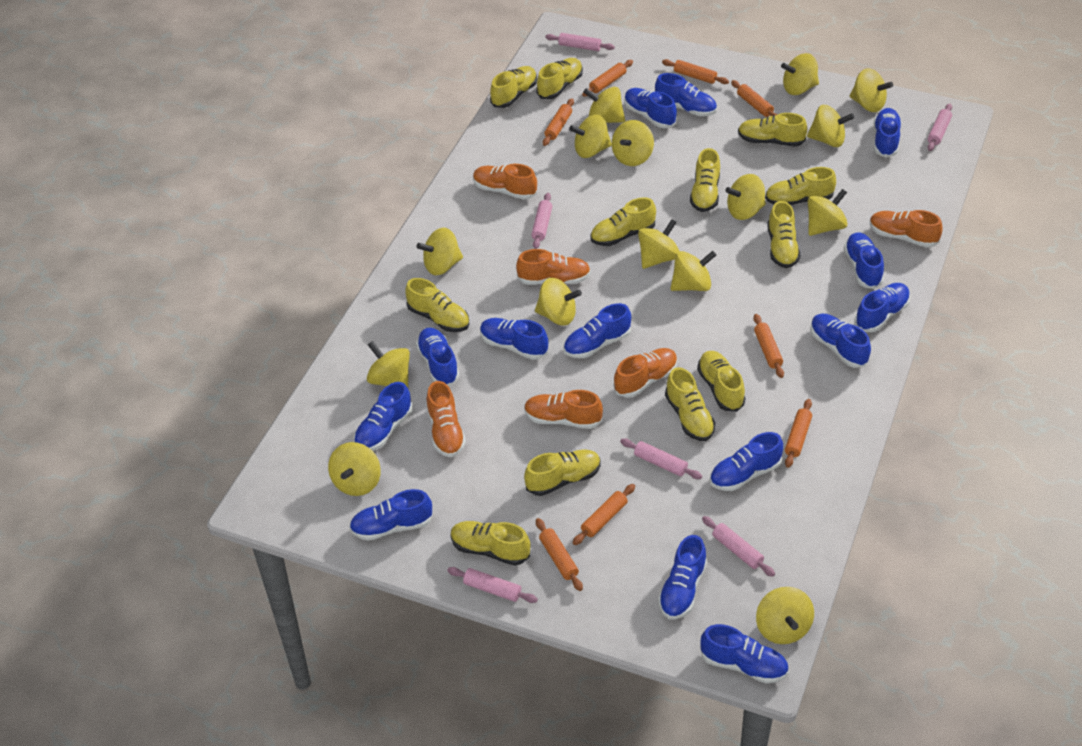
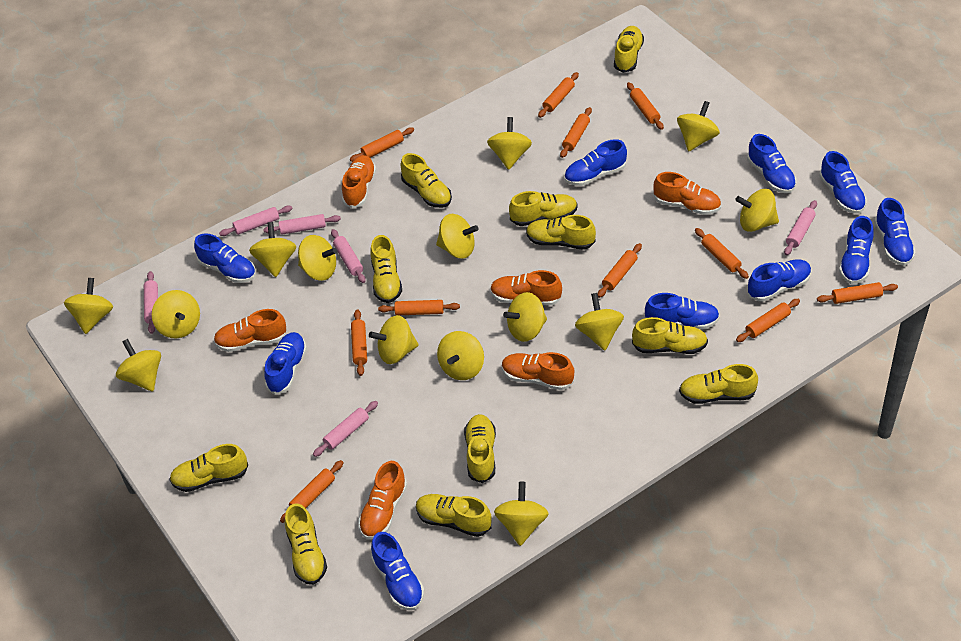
blue shoe: [349,489,433,541] [354,382,413,451] [416,328,459,386] [480,318,548,360] [564,303,631,358] [624,88,677,128] [655,73,717,116] [658,535,707,619] [700,624,789,683] [710,432,783,491] [810,314,871,368] [844,232,884,289] [855,283,910,332] [873,108,902,158] = 14 -> [194,233,256,283] [264,332,307,395] [371,532,424,610] [564,139,627,186] [645,293,720,329] [747,134,796,193] [747,259,812,302] [819,151,867,214] [839,216,874,284] [874,198,916,266] = 10
orange rolling pin: [536,518,583,591] [543,99,574,146] [573,484,635,545] [582,60,633,96] [662,59,729,84] [731,80,778,117] [753,314,784,378] [785,399,812,468] = 8 -> [280,460,344,523] [350,127,414,162] [351,309,367,376] [378,300,460,315] [538,72,579,118] [560,107,592,158] [598,243,642,298] [627,82,664,130] [695,228,749,279] [736,299,800,342] [817,282,898,304] = 11
yellow shoe: [406,278,469,332] [451,521,531,565] [490,66,537,108] [524,449,601,496] [537,58,583,99] [591,197,656,246] [665,367,715,441] [690,148,720,212] [697,351,745,412] [738,113,807,147] [765,167,836,205] [767,201,801,268] = 12 -> [169,444,248,492] [285,503,327,585] [371,235,402,303] [401,153,452,208] [416,494,492,537] [464,414,496,483] [509,191,578,226] [526,215,596,250] [614,26,644,73] [632,317,708,354] [679,364,758,404] = 11
yellow spinning top: [328,442,381,496] [367,341,410,388] [416,228,463,275] [535,278,582,326] [569,115,612,158] [584,87,625,123] [612,120,654,166] [638,219,679,269] [670,251,716,291] [725,174,766,220] [756,587,814,644] [781,53,819,95] [807,105,854,147] [808,189,848,236] [850,68,893,112] = 15 -> [64,278,113,334] [116,339,161,392] [152,290,200,338] [249,222,296,277] [298,235,337,281] [369,315,419,364] [436,214,479,259] [437,331,484,380] [487,117,532,170] [494,482,549,546] [503,292,547,342] [575,293,624,351] [677,101,720,151] [735,189,779,232] = 14

